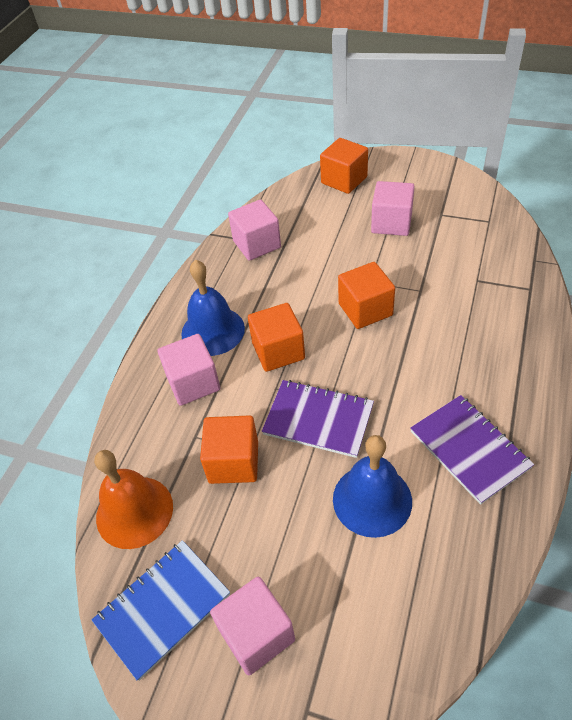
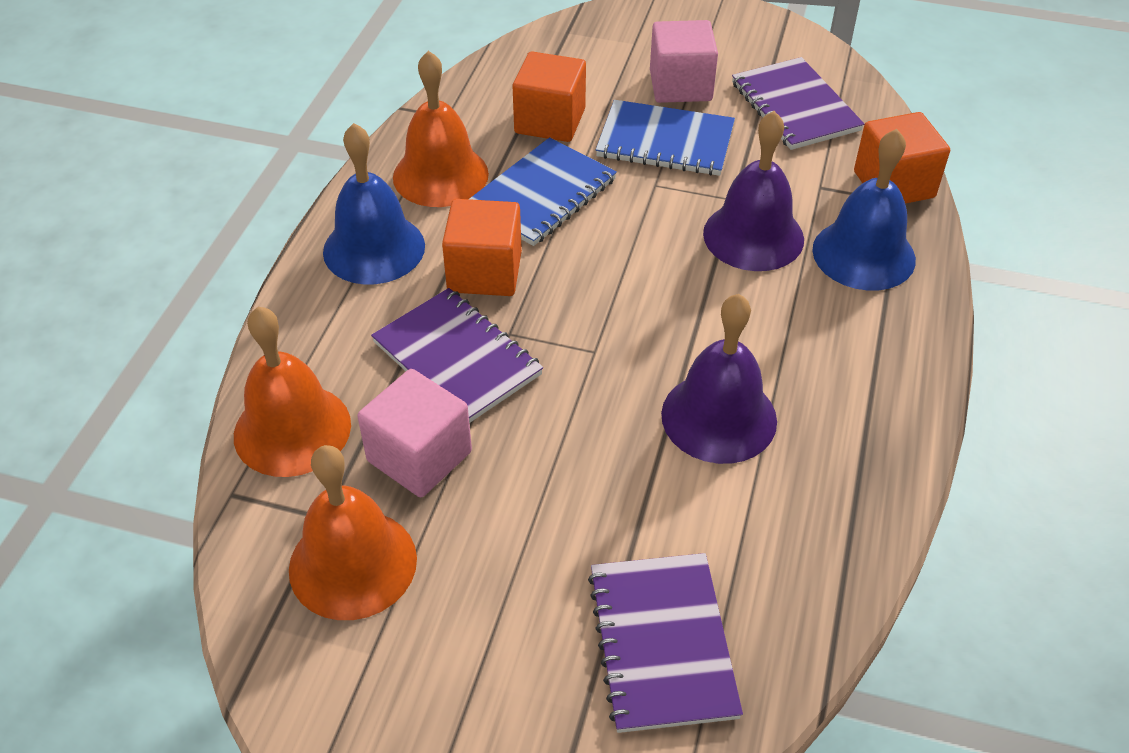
blue notebook: [92,540,230,681] = 1 -> [469,137,617,246] [596,100,735,176] = 2
orange bell: [94,450,173,549] = 1 -> [234,306,351,477] [289,445,417,620] [393,51,489,207] = 3
orange cube: [200,415,258,484] [248,303,305,372] [320,138,368,194] [338,262,395,329] = 4 -> [442,199,522,296] [513,52,586,142] [854,112,950,204] = 3
pink cube: [158,334,220,406] [210,576,295,675] [228,200,281,261] [371,181,415,236] = 4 -> [357,369,472,497] [650,20,718,103] = 2
purple bell: none = 0 -> [661,294,777,464] [703,111,804,271] = 2
purple notebook: [262,380,374,458] [410,395,534,505] = 2 -> [371,288,543,423] [588,553,743,733] [732,57,864,150] = 3

